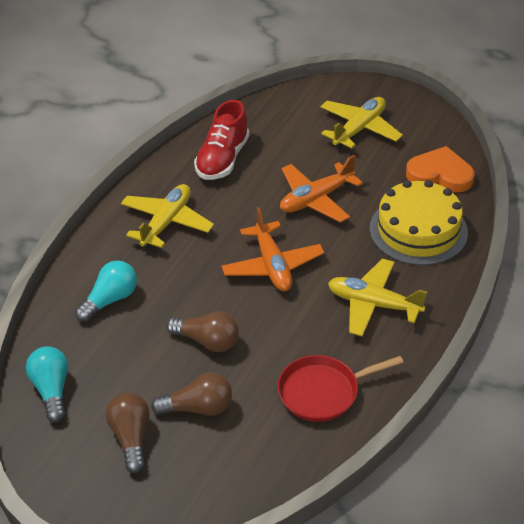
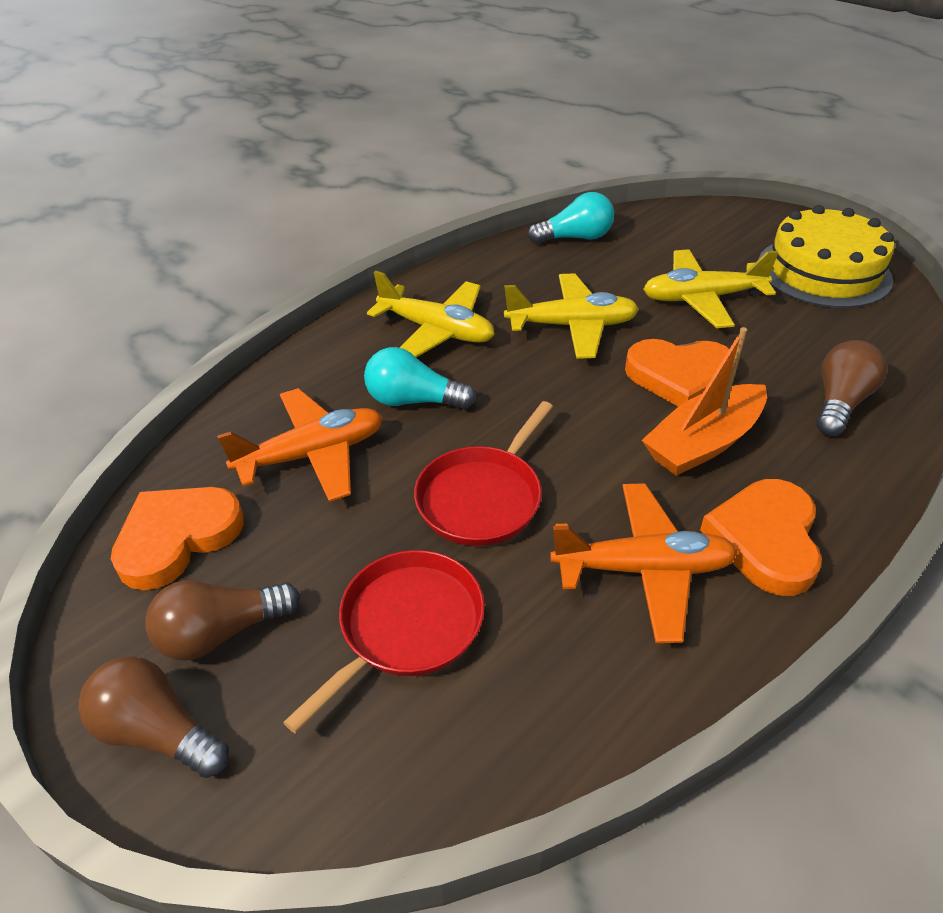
orange boat: none = 0 -> [642,327,767,476] = 1
orange heart: [406,146,475,192] = 1 -> [111,487,244,590] [625,339,729,407] [700,479,822,596] = 3
red pan: [277,355,404,422] = 1 -> [283,550,485,733] [414,401,553,546] = 2
red shoe: [194,100,249,180] = 1 -> none = 0

